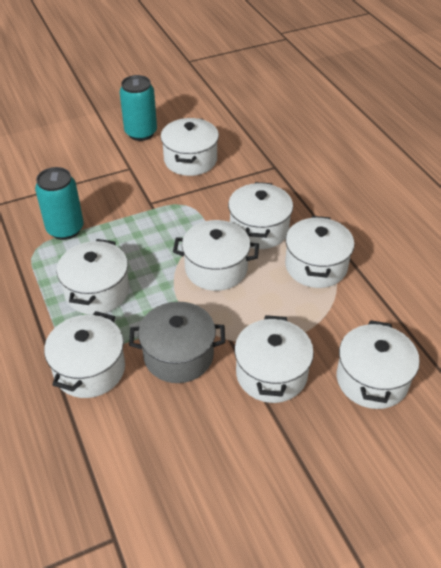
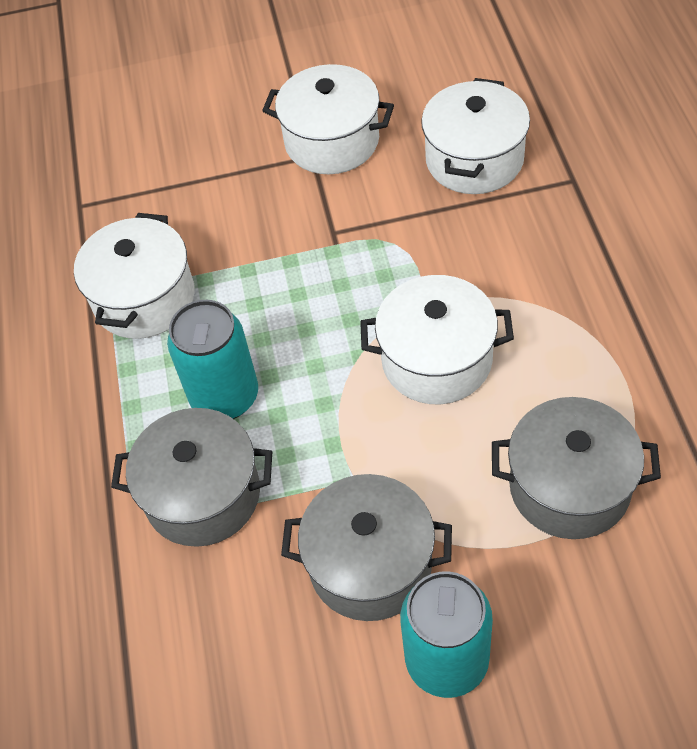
grey pot: [129,302,225,383] = 1 -> [111,408,273,547] [281,474,452,621] [492,397,661,539] = 3
white pot: [44,311,125,398] [57,239,129,315] [161,118,219,176] [173,220,259,291] [228,182,293,249] [234,315,314,403] [285,216,354,288] [337,320,420,409] = 8 -> [74,213,195,339] [262,64,394,174] [360,275,514,404] [421,78,530,194] = 4

